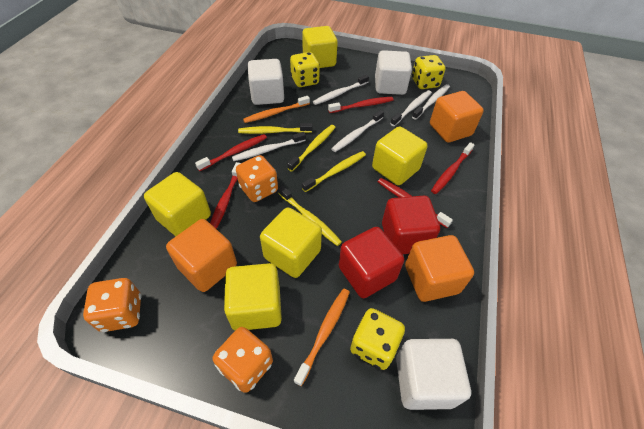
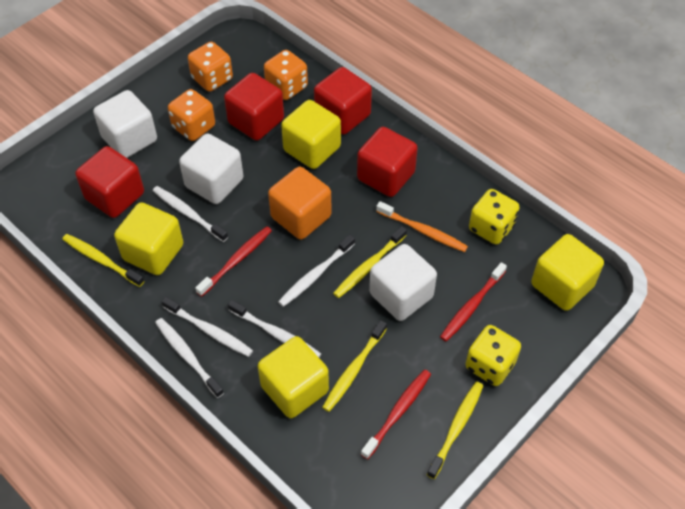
orange cube: [166,219,237,292] [405,235,474,302] [430,91,484,143] = 3 -> [268,167,332,240] = 1
orange toothbrush: [243,96,310,123] [294,289,350,386] = 2 -> [376,201,468,252] = 1
red cube: [339,227,404,298] [382,196,440,254] = 2 -> [75,146,144,218] [224,73,284,141] [314,67,372,135] [357,127,418,197] = 4
red toothbrush: [195,134,267,171] [210,162,241,229] [328,97,393,113] [378,178,453,228] [431,142,475,194] = 5 -> [195,226,272,297] [361,370,431,460] [440,262,507,341] = 3
yellow cube: [144,172,211,236] [224,263,282,330] [260,207,322,278] [302,26,338,68] [372,126,428,185] = 5 -> [114,203,183,275] [258,336,329,418] [281,100,341,169] [531,234,604,311] = 4
yellow dice: [290,52,320,87] [350,308,405,370] [412,55,445,89] = 3 -> [466,325,521,386] [469,189,520,245] = 2

